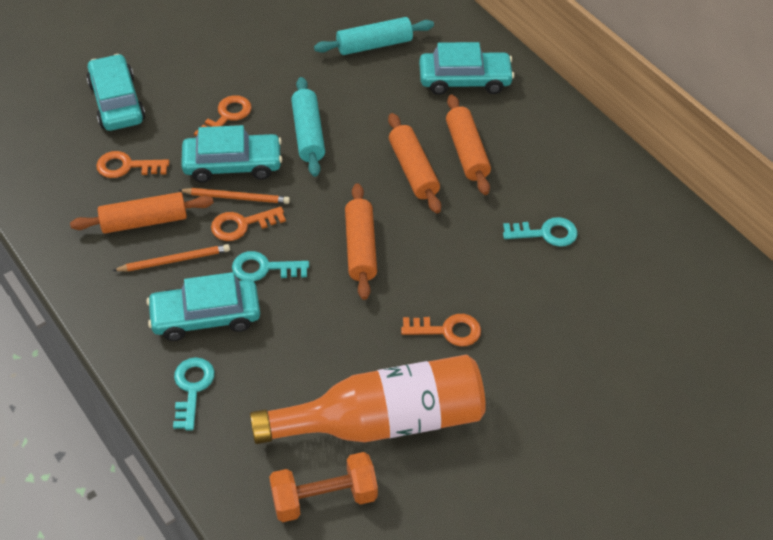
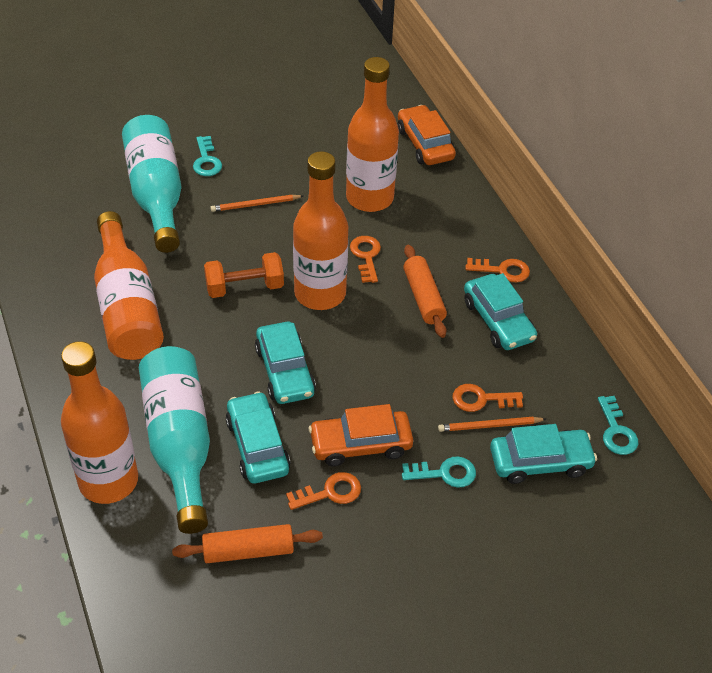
orange bottle: [250,355,486,444] = 1 -> [61,341,138,504] [94,211,164,360] [293,151,348,310] [346,57,399,212] = 4
orange car: none = 0 -> [309,404,413,466] [398,105,456,165] = 2
orange rolling pin: [70,192,214,233] [345,183,377,300] [388,113,441,213] [446,95,491,195] = 4 -> [172,524,323,563] [403,245,447,338] = 2
turquoise bottle: none = 0 -> [122,115,182,253] [139,346,210,534] = 2
turquoise rolling pin: [291,77,325,177] [314,17,434,55] = 2 -> none = 0

